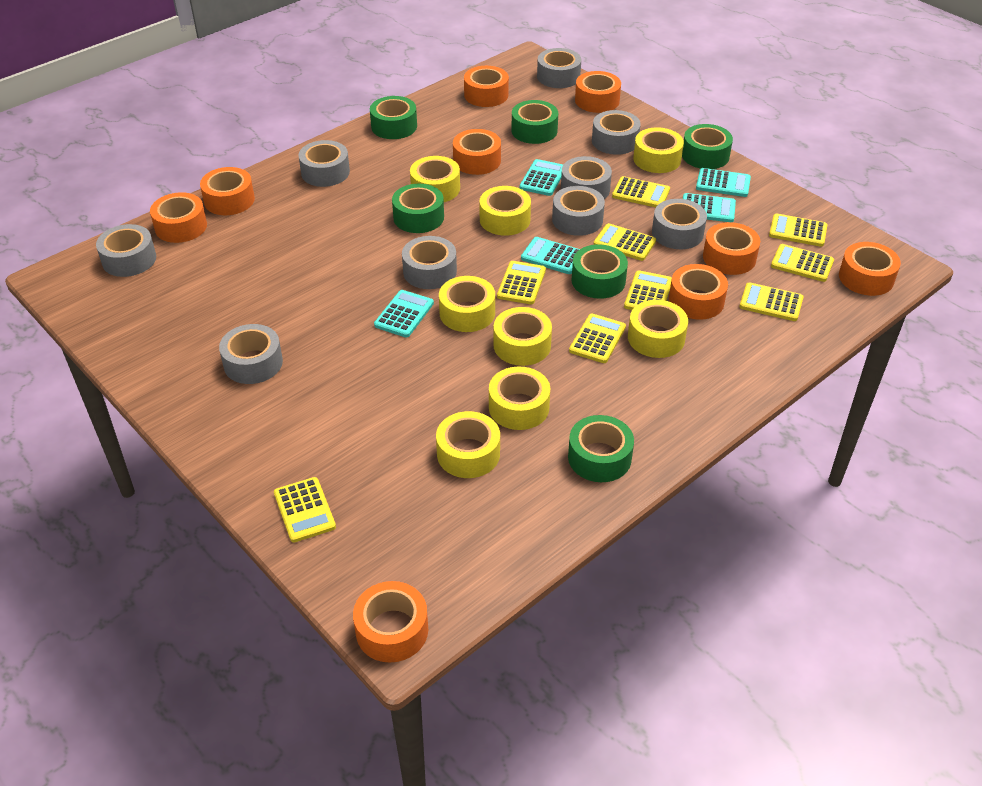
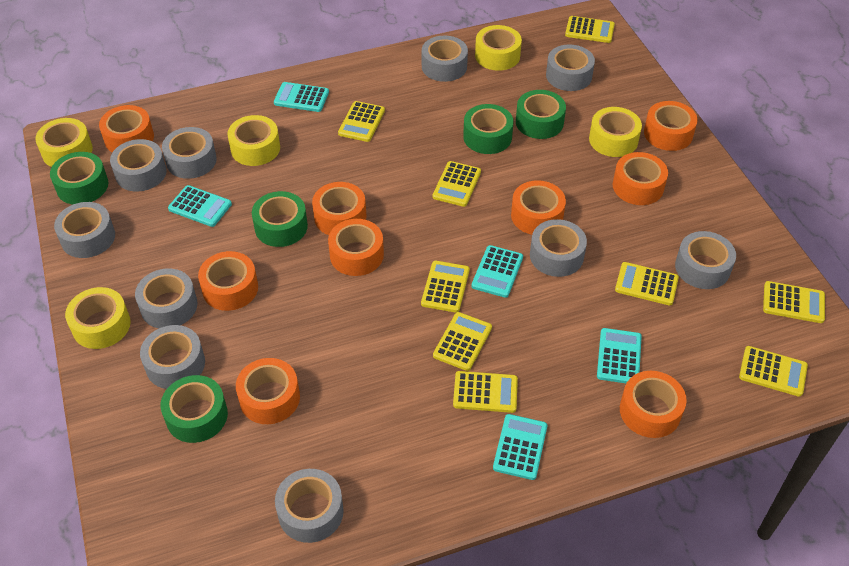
green tape: [370,96,417,139] [392,184,444,233] [511,100,558,144] [568,415,634,482] [572,244,628,299] [682,124,733,169] = 6 -> [50,152,108,204] [161,375,228,443] [252,191,308,247] [463,104,514,154] [516,90,566,139] = 5
grey tape: [96,224,156,277] [219,324,283,384] [299,140,350,187] [402,236,457,289] [537,48,581,88] [552,186,605,236] [561,156,612,199] [592,110,641,155] [652,199,707,249] = 9 -> [54,202,115,258] [110,139,167,192] [135,268,198,328] [140,325,205,389] [162,127,217,179] [275,469,344,543] [422,36,468,82] [530,219,587,277] [546,44,595,91] [675,231,736,289] = 10
yellow tape: [410,156,460,202] [436,411,500,478] [439,276,495,332] [479,186,531,236] [489,366,550,430] [494,307,552,366] [628,300,688,358] [633,127,684,173] = 8 -> [35,118,93,167] [65,287,131,349] [227,115,280,166] [475,25,522,71] [589,107,642,157] = 5

